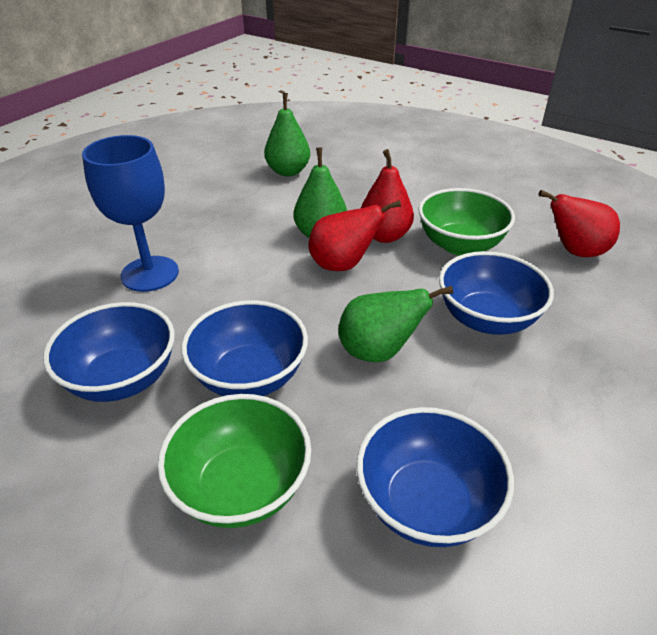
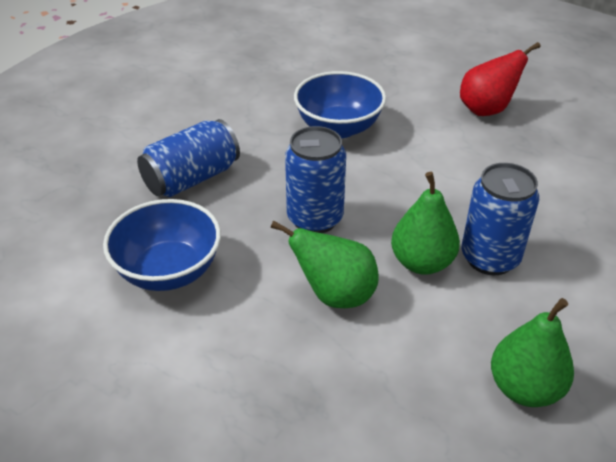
blue bowl: [43,302,175,402] [181,300,308,396] [356,407,514,547] [439,251,554,335] = 4 -> [103,199,221,291] [294,71,386,138] = 2
blue can: none = 0 -> [137,119,240,197] [285,126,346,233] [462,163,539,275] = 3
blue goblet: [82,135,179,292] = 1 -> none = 0
green bowl: [157,394,311,528] [418,188,515,256] = 2 -> none = 0
red pear: [309,200,401,271] [361,149,414,243] [538,190,620,257] = 3 -> [460,42,541,116] = 1

